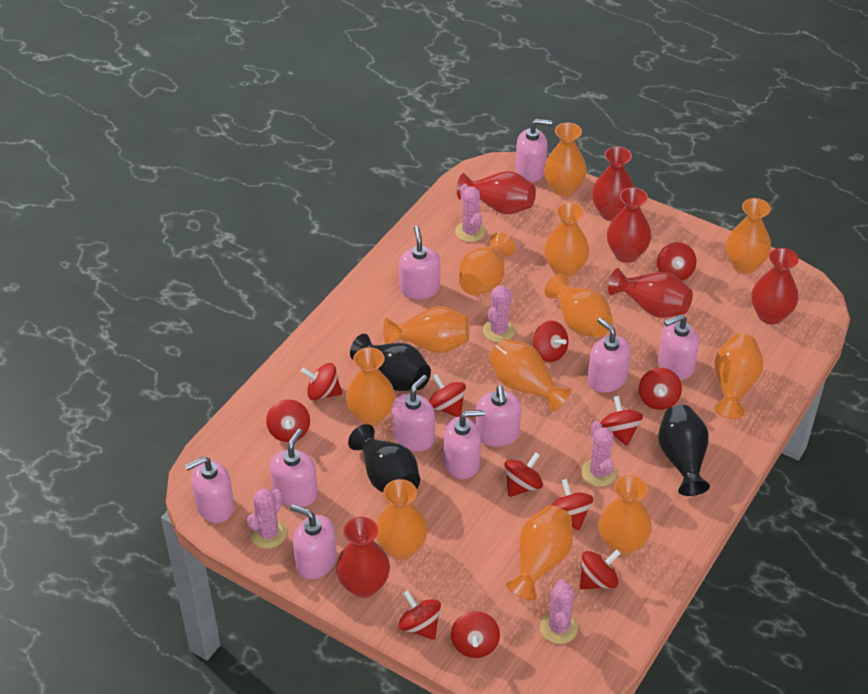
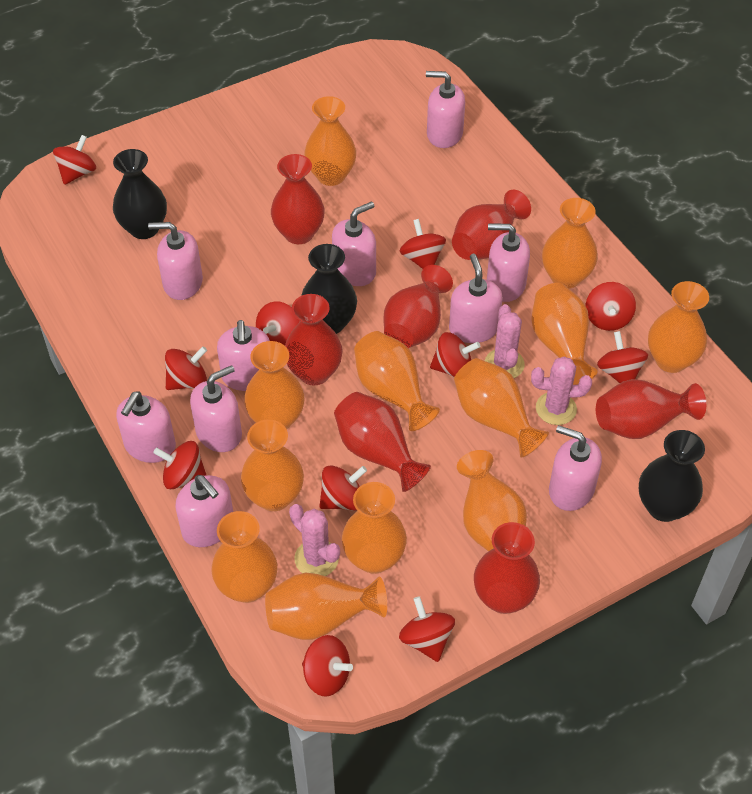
pink cactus: [247,488,287,549] [455,184,486,242] [483,285,515,343] [540,579,578,644] [581,421,617,487] = 5 -> [289,504,340,576] [485,304,525,378] [531,356,592,425] = 3
red spinning top: [266,399,310,442] [301,363,342,400] [398,590,441,640] [429,374,466,417] [451,611,500,658] [504,452,543,497] [533,320,569,362] [552,479,593,531] [580,550,621,589] [601,396,643,446] [639,368,682,410] [657,242,697,281] = 12 -> [53,135,96,185] [153,441,206,489] [165,346,207,390] [256,301,300,346] [302,635,353,696] [319,465,367,511] [399,219,446,269] [399,596,455,662] [430,332,480,377] [586,282,636,331] [597,331,648,383] = 11
red vase: [336,517,390,598] [457,171,536,214] [592,146,634,221] [607,187,652,263] [608,268,693,318] [751,248,799,325] = 6 -> [271,154,325,244] [285,294,343,385] [334,392,431,492] [383,265,453,348] [452,190,531,260] [474,522,540,614] [596,379,706,439] = 7

